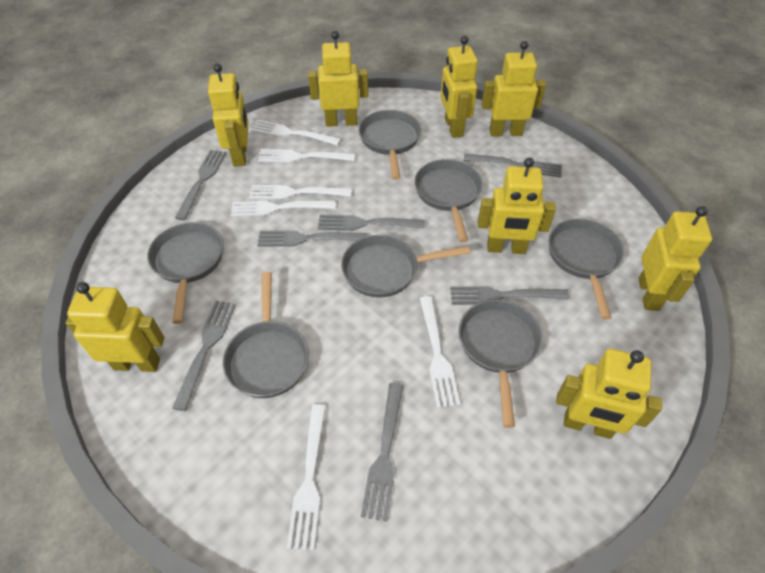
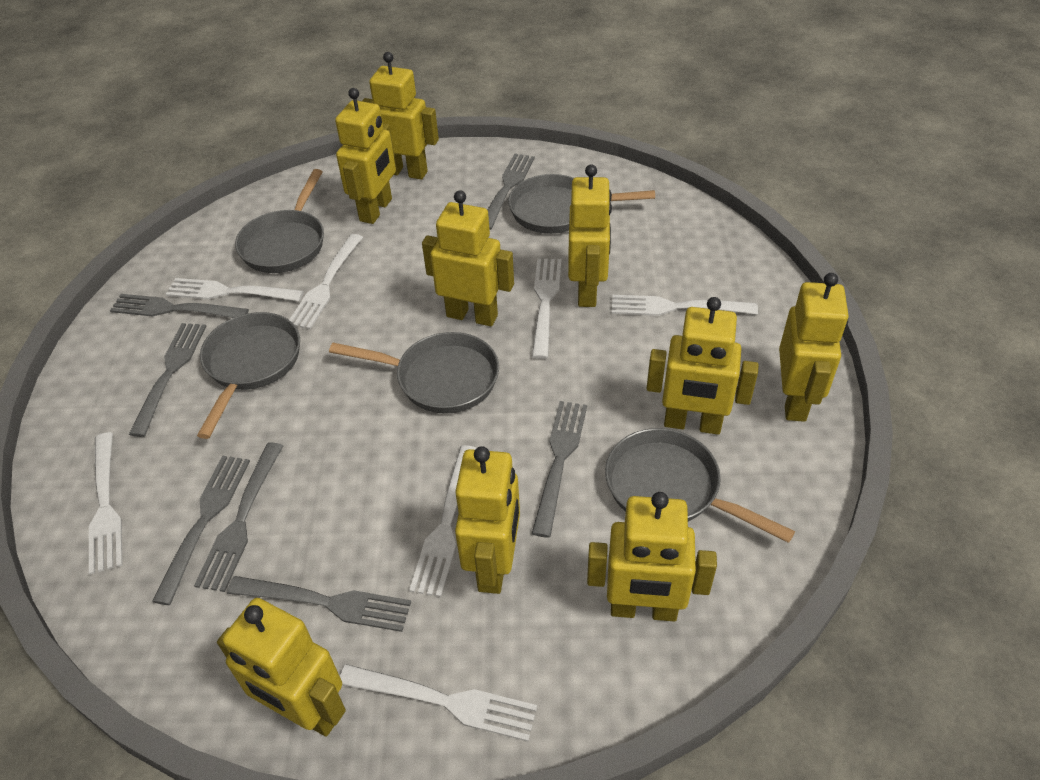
grey pan: [147,222,224,324] [223,272,309,398] [341,235,470,298] [359,110,421,180] [414,159,482,242] [459,300,542,428] [548,218,624,319] = 7 -> [197,312,300,439] [235,169,324,273] [329,332,499,414] [508,174,655,234] [605,428,795,543] = 5
white fork: [231,201,335,217] [249,185,352,199] [250,120,341,146] [258,149,355,163] [287,404,326,550] [419,296,460,408] = 6 -> [89,432,123,574] [166,278,304,301] [289,234,363,329] [340,664,537,742] [409,445,476,597] [532,259,561,359] [612,295,758,316] = 7
yellow robot: [66,282,164,372] [208,63,248,167] [308,31,368,127] [440,36,478,138] [478,158,556,254] [481,41,546,137] [556,349,662,439] [639,206,712,311] = 8 -> [217,598,346,737] [335,88,396,224] [362,52,439,180] [422,190,514,326] [455,446,520,594] [568,164,612,307] [587,492,717,621] [647,297,759,435] [779,273,849,422] = 9

